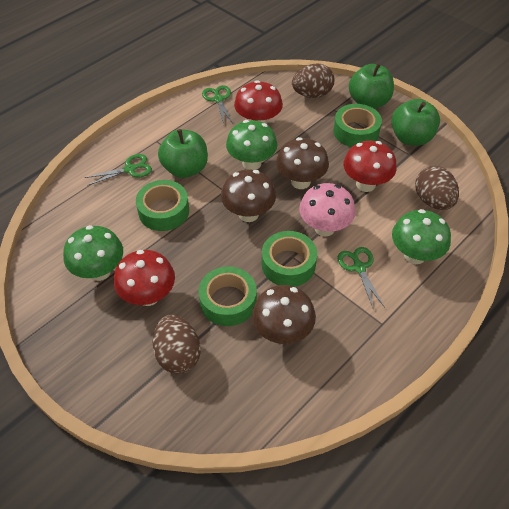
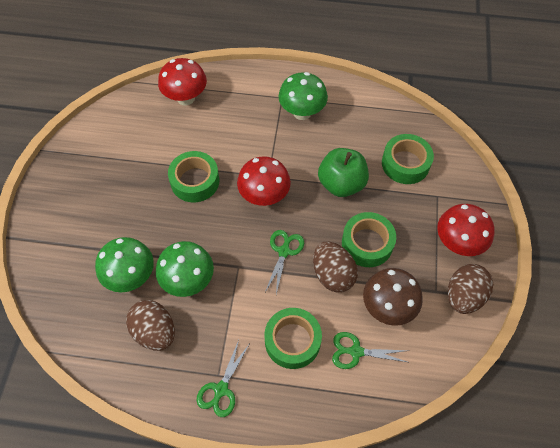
brown mushroom: [221,169,276,222] [252,285,316,344] [276,137,329,189] = 3 -> [363,268,423,326] = 1
green apple: [158,129,208,178] [349,63,394,109] [391,99,440,146] = 3 -> [318,148,369,197] = 1
pink mushroom: [299,183,356,236] = 1 -> none = 0

